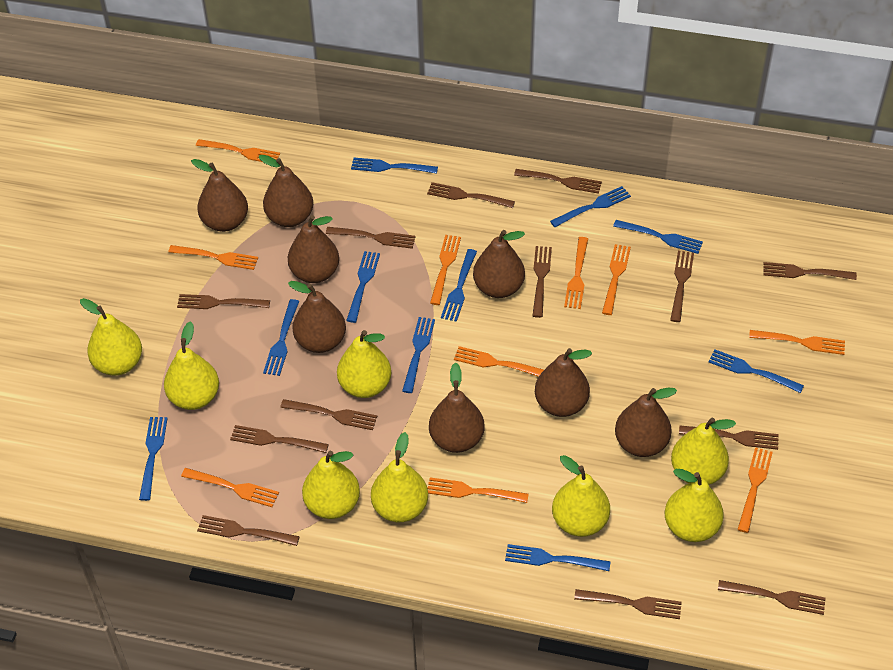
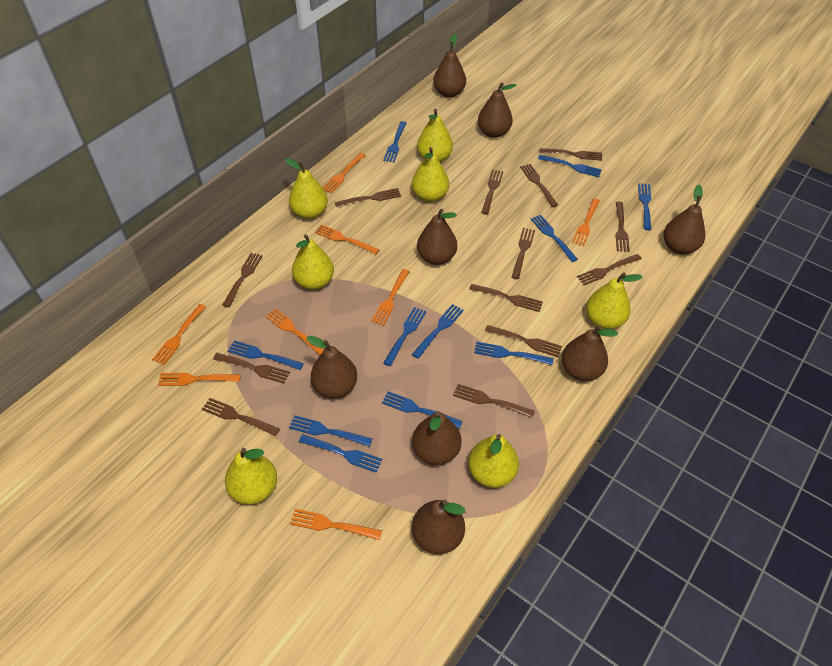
blue fork: [139,417,168,501] [263,299,299,376] [346,251,380,323] [351,158,438,174] [402,317,435,393] [441,249,477,322] [505,544,610,571] [550,186,631,227] [613,220,703,254] [709,350,804,393] = 10 -> [228,340,304,370] [289,415,372,447] [299,434,382,473] [382,391,463,429] [383,121,406,163] [383,307,426,366] [412,304,464,359] [474,342,554,365] [531,215,578,262] [538,155,602,177] [638,183,651,230] = 11
orange fork: [168,245,258,270] [181,468,279,507] [196,139,280,162] [428,477,529,503] [430,235,461,305] [454,346,544,377] [564,237,588,309] [602,244,631,315] [737,447,773,533] [749,330,845,355] = 10 -> [152,304,206,365] [158,373,241,386] [265,308,324,355] [290,509,382,540] [315,224,379,254] [323,153,366,193] [371,269,410,326] [572,198,600,246] = 8
yellow pear: [80,298,142,376] [164,321,219,410] [302,450,360,519] [337,330,391,398] [371,432,428,522] [552,455,610,537] [665,469,724,542] [671,417,736,485] = 8 -> [225,448,277,505] [285,158,328,219] [292,234,334,290] [412,147,449,202] [417,109,453,162] [468,434,519,488] [586,272,643,329] = 7

